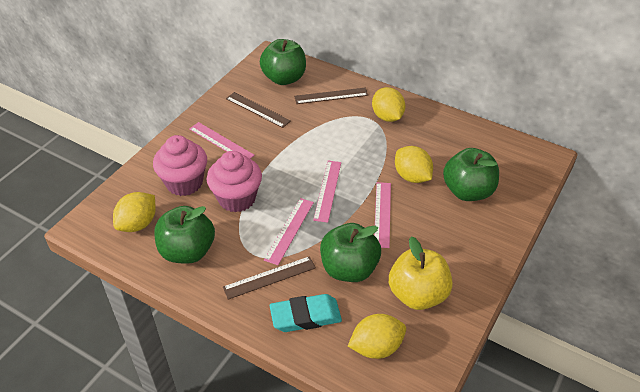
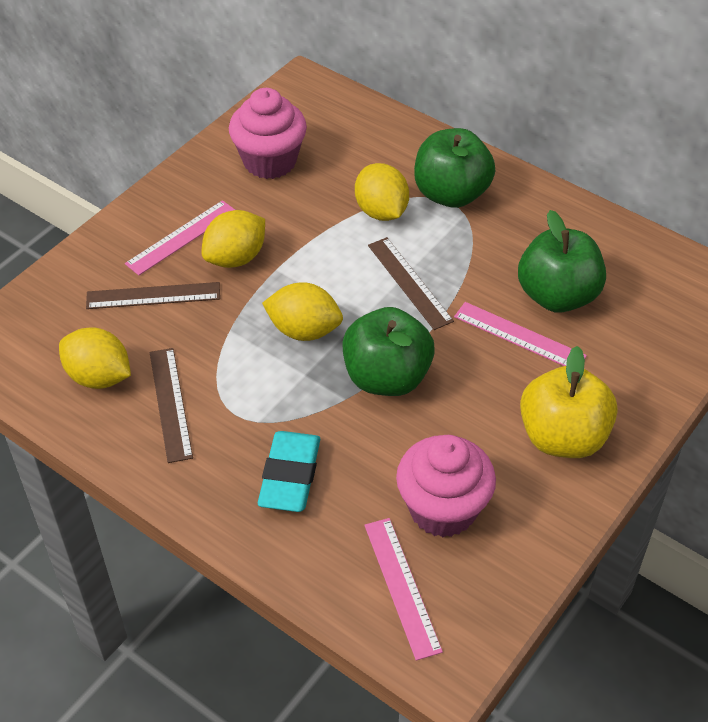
green apple: [154,206,215,264] [260,39,306,85] [320,223,381,282] [443,148,499,201] = 4 -> [342,307,435,396] [414,128,495,208] [518,210,606,313] = 3
pink ruler: [189,122,255,159] [264,198,314,265] [313,161,341,223] [374,182,391,248] = 4 -> [125,200,235,275] [364,518,443,661] [454,302,587,366] = 3

